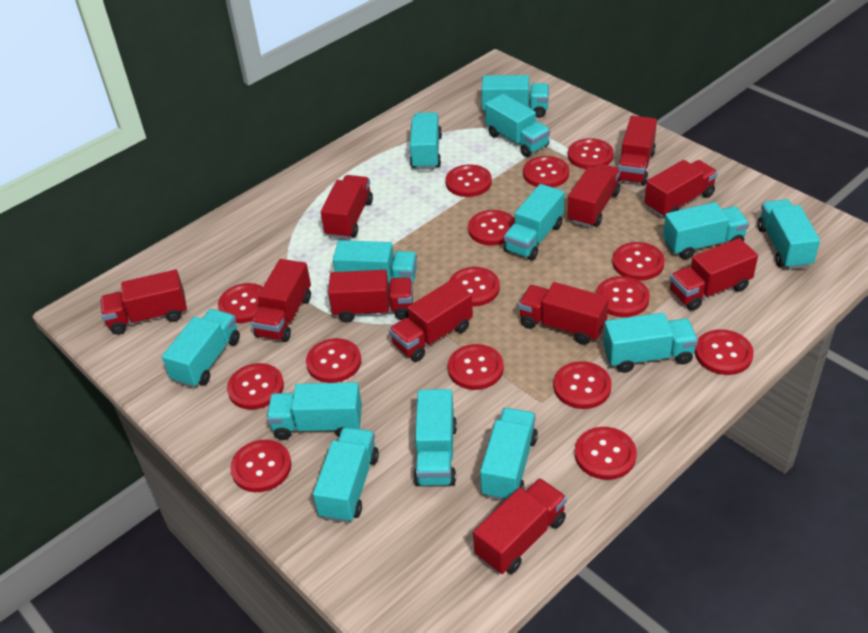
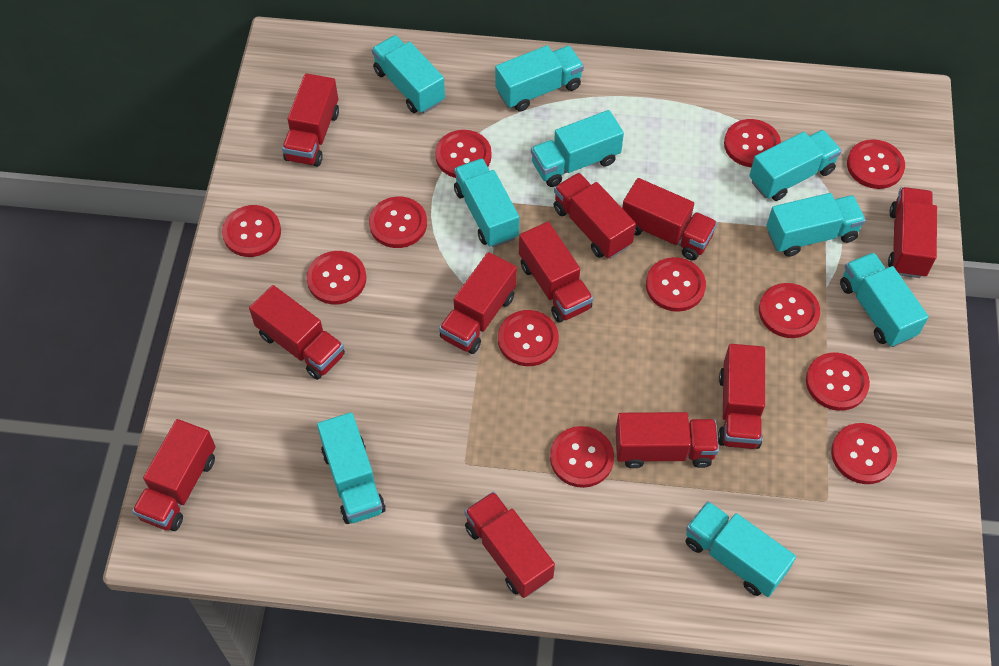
red button: [218,283,263,323] [227,363,284,410] [230,440,291,492] [306,338,361,383] [446,164,492,197] [448,344,504,390] [449,267,500,307] [468,210,515,246] [523,156,569,187] [553,361,612,409] [568,138,614,169] [575,427,637,480] [596,276,650,317] [612,242,665,281] [695,329,754,375] = 15 -> [222,205,281,257] [306,251,366,305] [369,197,427,248] [435,130,492,178] [498,310,559,366] [550,426,614,488] [646,257,706,312] [724,119,781,167] [759,283,820,338] [806,353,870,411] [831,423,897,484] [847,139,905,189] = 12
turquoise truck: [162,309,240,388] [267,382,362,440] [313,427,379,523] [333,240,417,284] [410,112,442,170] [414,389,457,486] [480,408,538,501] [481,75,549,118] [485,94,550,157] [504,184,565,261] [603,313,698,373] [663,202,749,259] [758,199,820,269] = 13 -> [317,412,386,524] [372,35,445,114] [454,158,519,248] [495,45,584,112] [531,110,624,187] [686,501,796,597] [749,130,842,201] [766,193,866,257] [840,252,929,347] = 9

